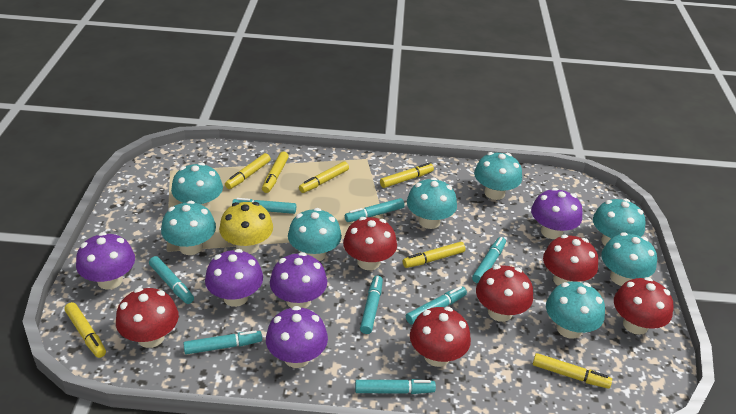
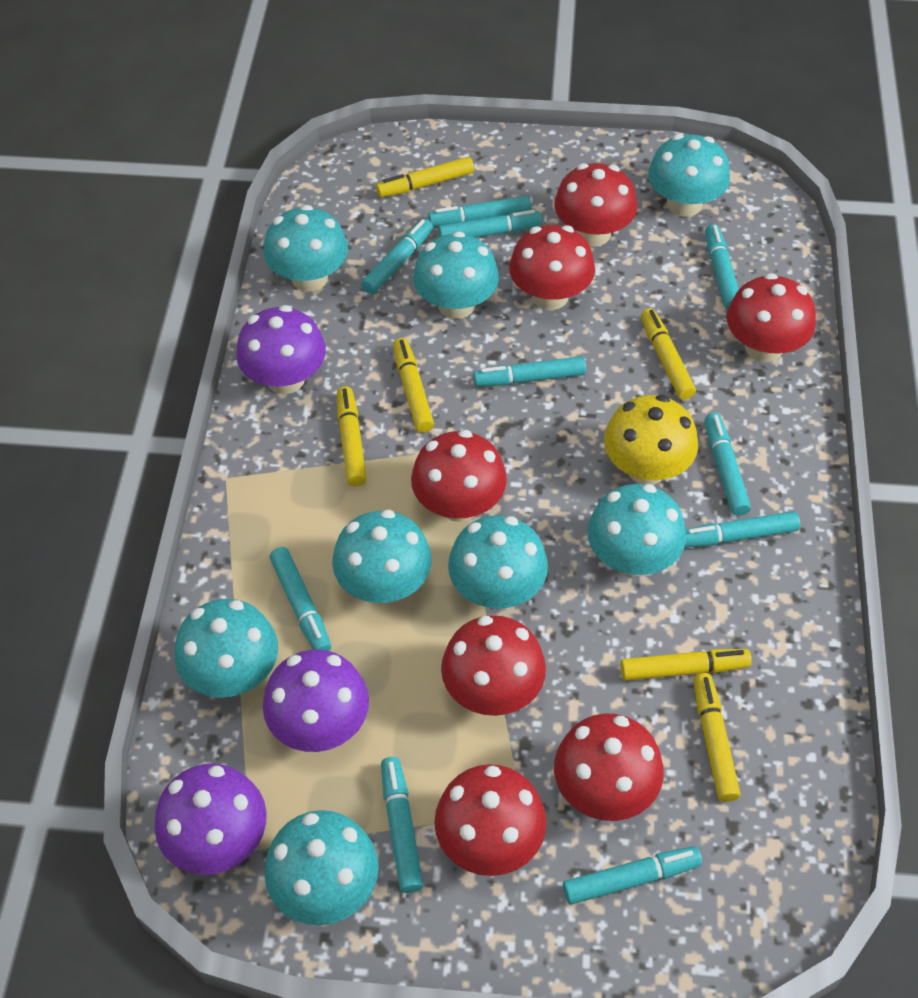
purple mushroom: [76,232,135,290] [205,249,263,307] [266,306,328,368] [270,252,327,308] [531,188,583,239] = 5 -> [155,764,267,875] [236,305,326,394] [263,650,369,752] = 3
red mushroom: [116,288,179,348] [343,217,397,270] [410,307,471,367] [476,265,533,322] [543,235,598,286] [614,277,673,335] = 6 -> [411,430,507,522] [434,764,546,876] [441,615,546,716] [509,225,595,310] [554,163,637,246] [554,713,664,821] [726,273,816,362] = 7
turquoise marker: [149,256,194,304] [183,330,262,354] [232,198,296,214] [345,198,405,222] [355,379,436,394] [360,276,383,334] [406,286,467,325] [472,237,506,284] = 8 -> [270,547,331,651] [361,219,433,294] [381,757,423,893] [428,196,531,227] [438,210,542,238] [473,356,586,387] [563,846,702,905] [684,511,800,548] [705,224,739,310] [705,413,751,516] = 10
yellow marker: [64,302,106,358] [225,153,271,189] [262,152,289,193] [299,161,349,193] [380,163,434,188] [403,242,465,268] [533,353,612,389] = 7 -> [337,386,367,486] [376,157,474,198] [393,338,434,432] [621,649,752,681] [641,308,696,400] [694,673,741,802] = 6

